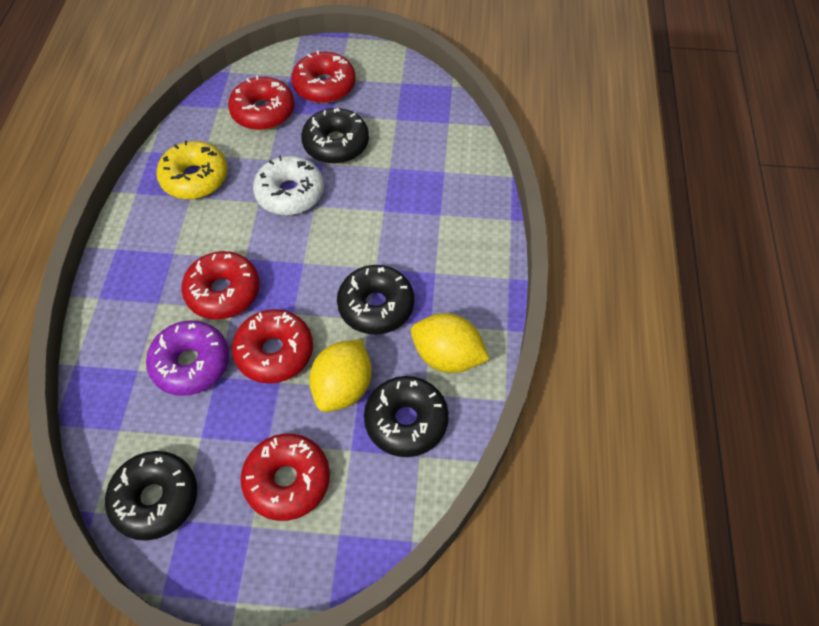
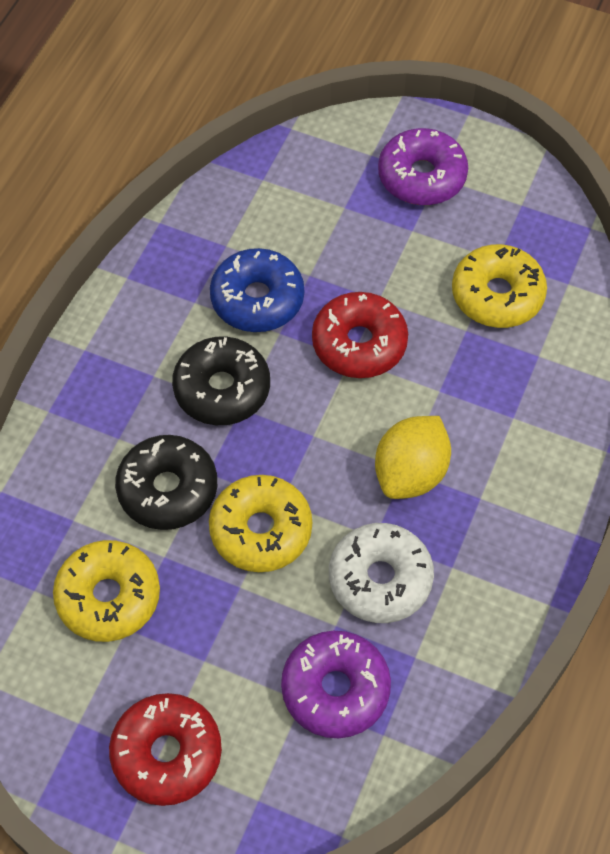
black donut: [105,451,197,541] [301,108,369,164] [337,265,414,334] [364,376,449,457] = 4 -> [115,435,217,530] [172,336,270,425] = 2
blue donut: none = 0 -> [210,248,304,332] = 1
purple donut: [146,320,229,396] = 1 -> [281,631,391,738] [378,128,468,205] = 2
red donut: [181,251,260,320] [228,75,295,130] [232,309,313,384] [240,434,330,521] [291,50,356,103] = 5 -> [109,693,222,806] [312,292,408,378] = 2
yellow donut: [156,140,228,199] = 1 -> [53,540,160,642] [209,475,312,572] [452,244,547,328] = 3
yellow lemon: [309,339,372,412] [411,313,490,373] = 2 -> [375,416,451,499] = 1

